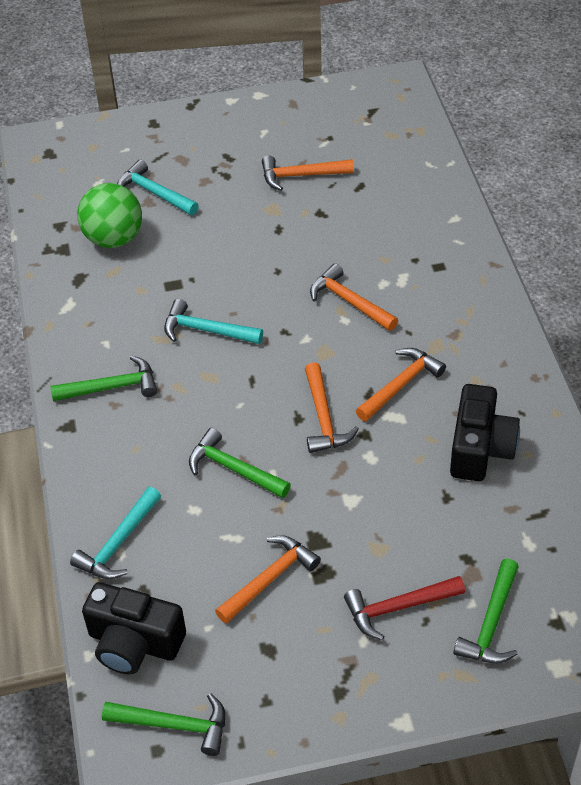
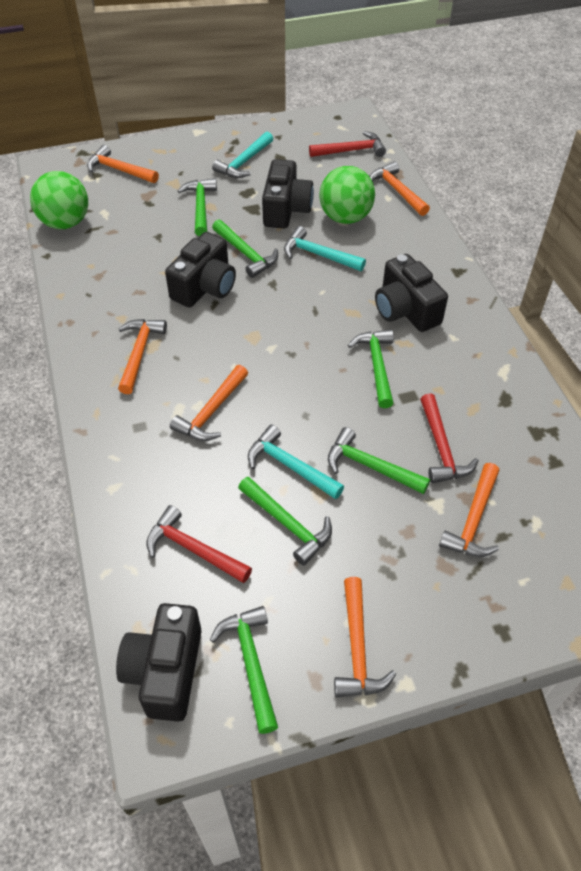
black camera: [82,582,186,675] [450,384,520,481] = 2 -> [116,603,201,722] [165,232,236,307] [262,159,314,228] [375,254,448,332] = 4
green ball: [77,183,142,248] = 1 -> [30,171,88,229] [319,166,375,224] = 2
green hammer: [50,356,157,401] [102,693,225,756] [189,428,291,498] [454,559,519,663] = 4 -> [178,178,217,237] [210,606,278,734] [212,219,278,278] [238,477,332,565] [328,427,430,494] [348,329,394,408] = 6
orange hammer: [215,535,321,624] [262,155,354,191] [305,362,359,453] [310,263,398,331] [356,348,446,422] = 5 -> [87,145,159,183] [118,319,167,394] [170,365,248,441] [334,577,396,697] [369,161,430,216] [439,463,499,557] = 6
red hammer: [344,576,465,640] = 1 -> [146,505,252,583] [309,131,386,157] [420,393,479,483] = 3

